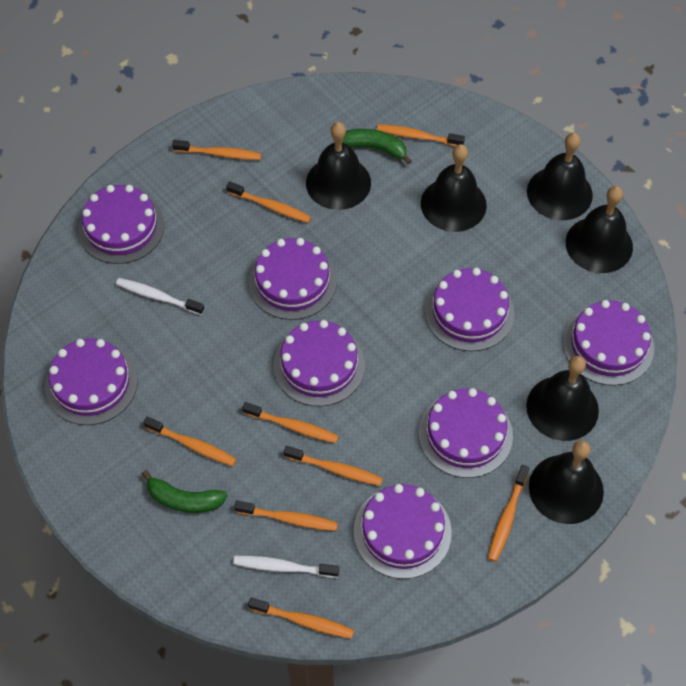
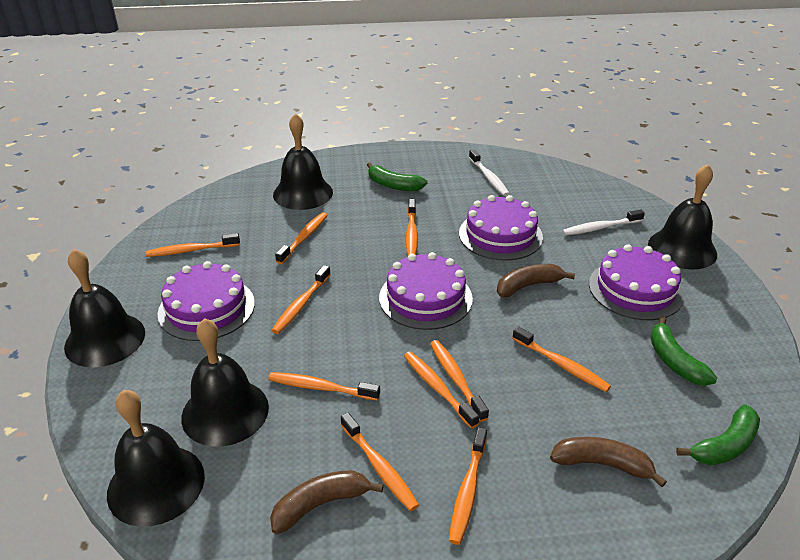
black bell: [306,122,371,210] [421,144,487,232] [526,356,599,441] [527,133,593,220] [529,440,604,524] [566,186,633,273] = 6 -> [64,249,145,367] [107,390,205,527] [181,318,269,447] [273,113,333,210] [648,164,717,269] = 5
brown banana: none = 0 -> [270,470,383,534] [497,264,575,297] [550,437,667,487] = 3
green banana: [142,470,227,513] [342,129,412,165] = 2 -> [367,163,427,191] [650,316,717,386] [676,405,760,465] = 3
orange toothbrush: [143,417,237,466] [172,140,261,160] [226,181,311,223] [234,501,338,531] [242,402,339,443] [248,598,354,639] [284,446,383,486] [377,124,465,146] [488,465,529,562] = 9 -> [146,233,240,257] [268,372,380,401] [271,265,331,334] [275,212,328,264] [341,413,419,511] [404,352,479,429] [406,199,418,256] [430,340,489,422] [449,427,487,545] [512,326,611,392] = 10
purple cake: [45,338,138,425] [78,185,165,264] [249,238,337,320] [273,320,365,406] [354,484,452,579] [419,388,513,478] [425,268,514,351] [563,300,654,386] = 8 -> [157,261,255,341] [379,252,473,330] [459,195,543,261] [589,244,684,320] = 4

